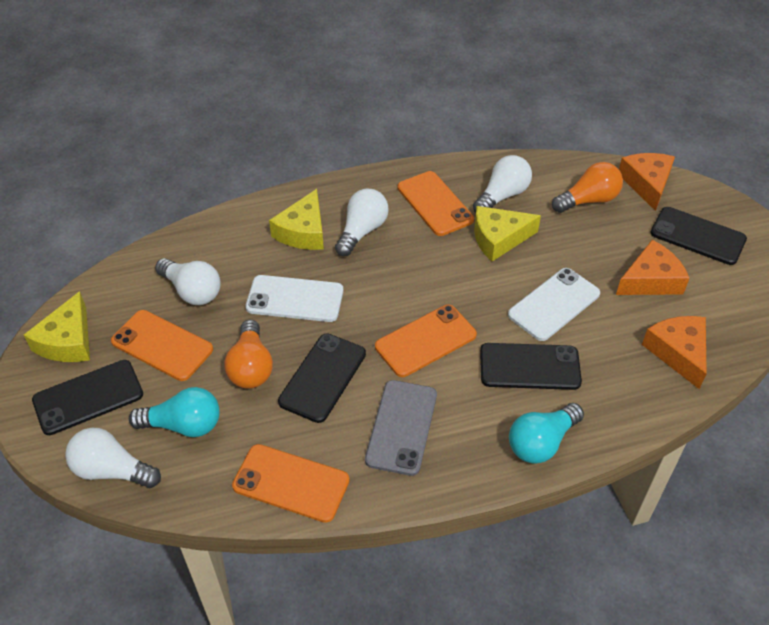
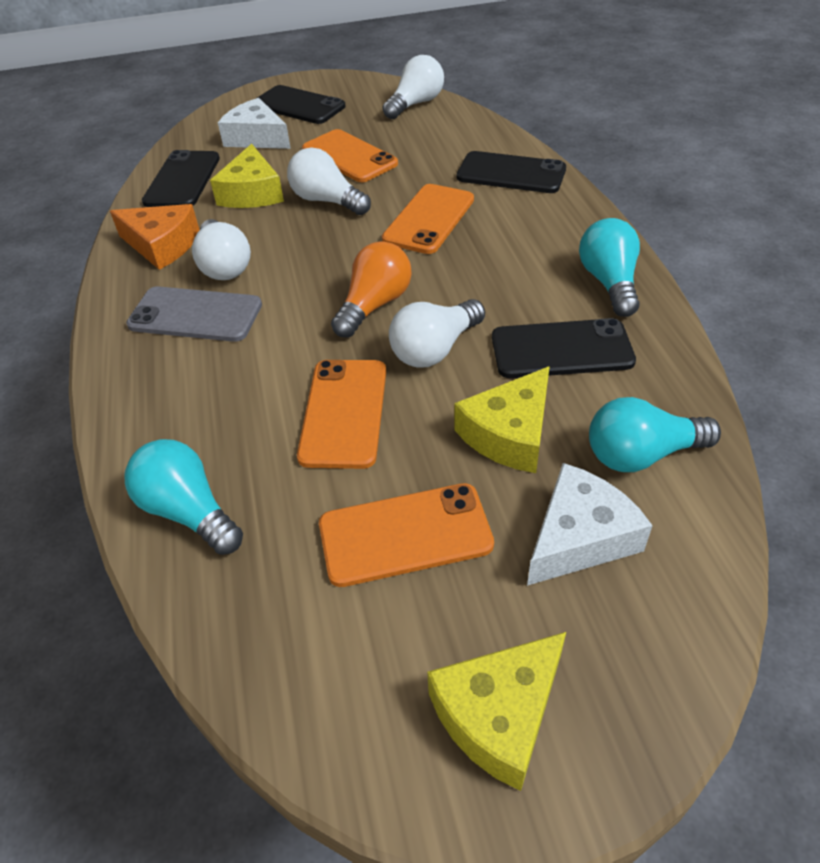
orange cheese: [616,240,690,295] [619,153,675,211] [642,316,707,389] = 3 -> [110,204,199,270] = 1
orange light bulb: [225,320,273,389] [552,162,623,213] = 2 -> [331,241,412,338] = 1
turquoise light bulb: [129,387,220,437] [509,403,584,464] = 2 -> [125,439,243,555] [579,218,640,317] [589,397,721,472] = 3
white cheese: none = 0 -> [218,98,291,149] [527,463,653,586] = 2
white phone: [245,275,344,322] [508,268,600,341] = 2 -> none = 0

